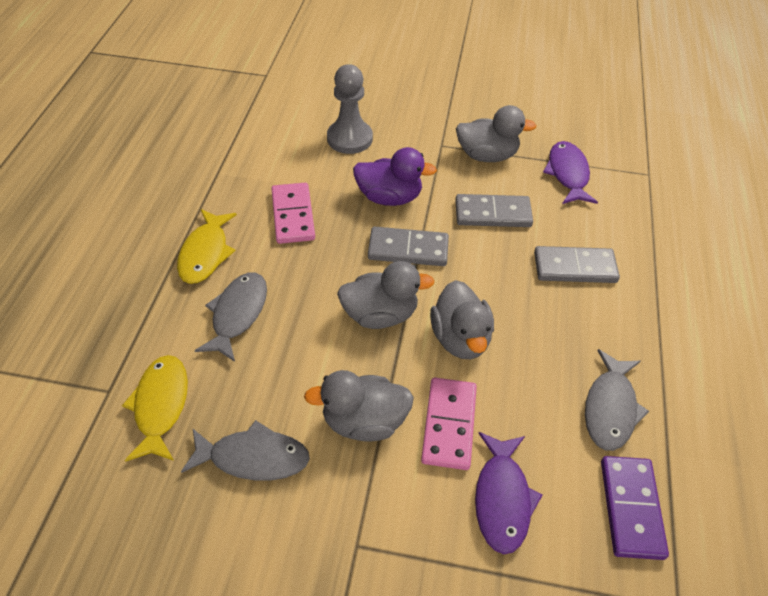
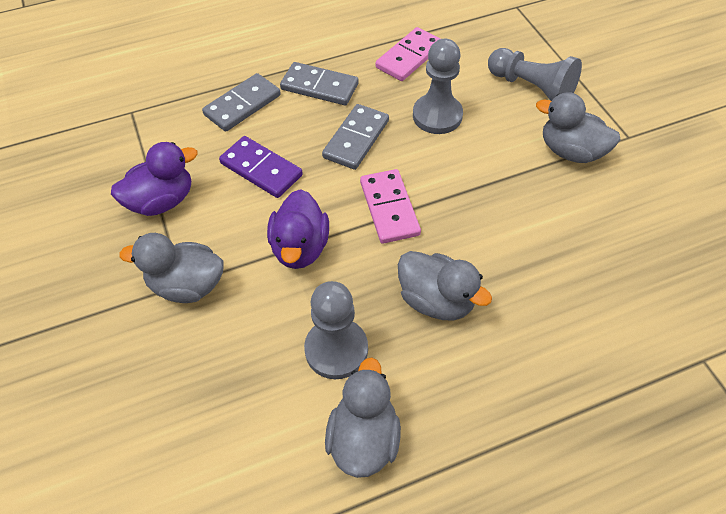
grey fish: [181,420,310,481] [195,273,267,362] [585,349,649,451] = 3 -> none = 0
grey pawn: [327,64,373,154] = 1 -> [304,281,368,379] [413,39,463,134] [488,48,582,101] = 3
purple duck: [353,147,437,206] = 1 -> [111,142,198,216] [267,189,329,269] = 2
purple fish: [475,432,543,554] [543,141,598,204] = 2 -> none = 0
yellow fish: [122,355,188,461] [177,209,237,284] = 2 -> none = 0

